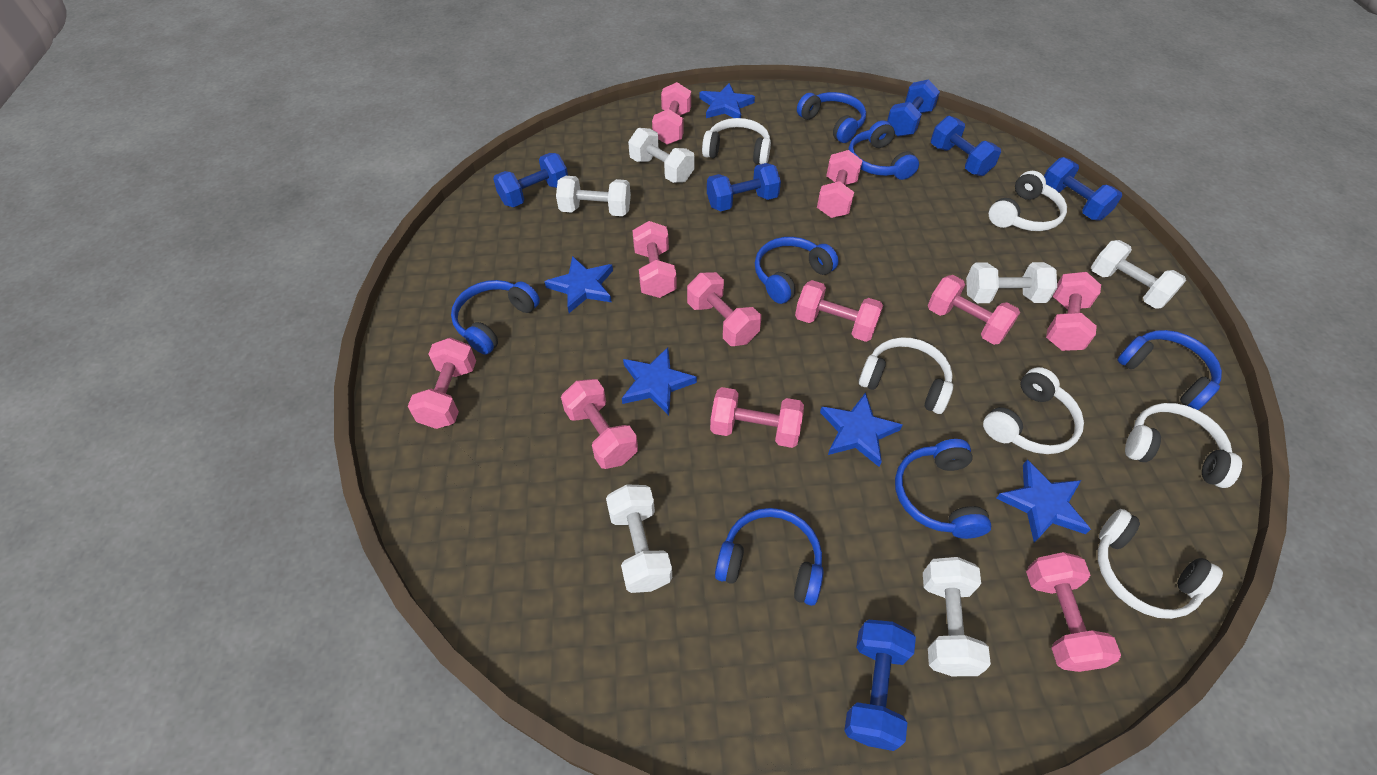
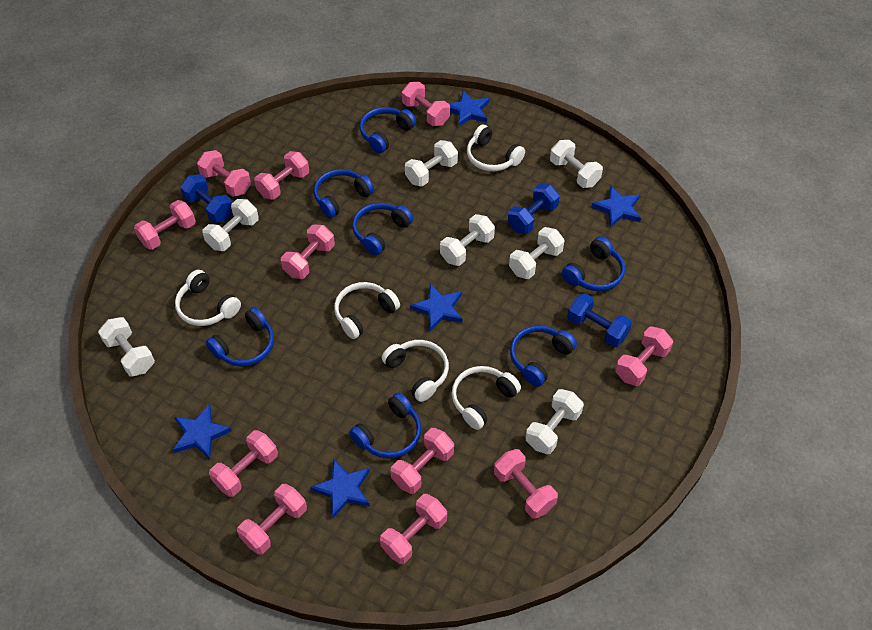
blue dumbbell: [493,153,568,207] [707,163,781,212] [844,620,916,751] [887,79,940,137] [931,116,1001,176] [1044,157,1122,221] = 6 -> [180,174,232,223] [507,184,560,234] [567,293,632,347] = 3
white dumbbell: [556,176,631,216] [606,484,672,593] [628,128,695,183] [923,557,991,676] [966,262,1057,303] [1091,240,1186,309] = 6 -> [98,317,155,376] [202,199,259,251] [405,140,458,187] [440,214,495,266] [509,227,565,279] [525,389,584,454] [550,140,603,188] = 7
white headphones: [702,118,771,164] [859,337,953,414] [983,367,1084,454] [989,171,1067,231] [1098,509,1223,619] [1125,403,1242,488] = 6 -> [175,270,241,326] [334,282,400,339] [382,340,449,402] [452,366,521,430] [467,125,525,171] = 5

